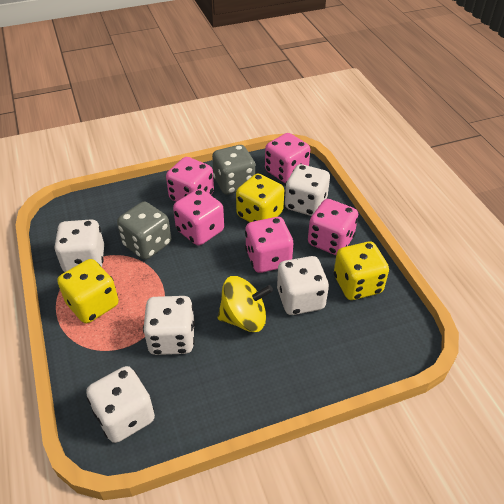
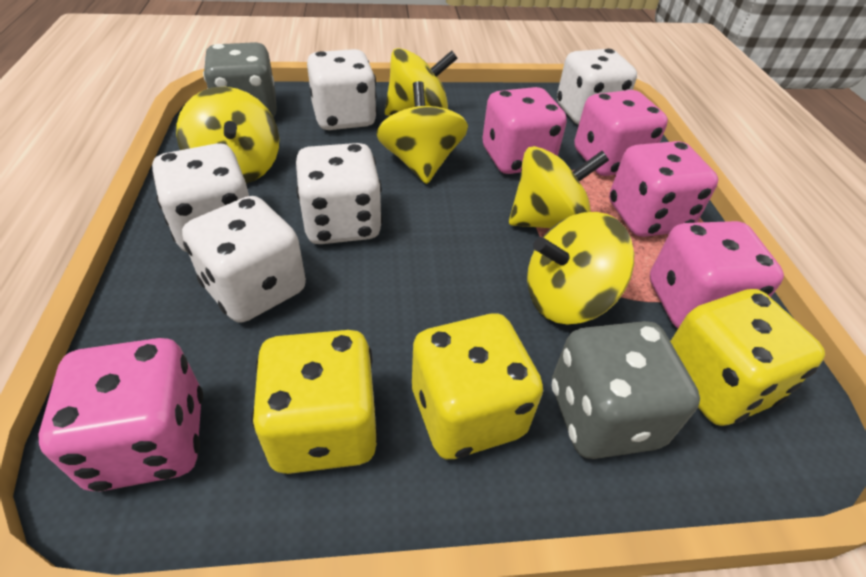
yellow spinning top: [218,276,273,332] = 1 -> [176,87,279,184] [376,81,468,184] [385,48,458,116] [509,146,609,228] [527,212,634,325] = 5

